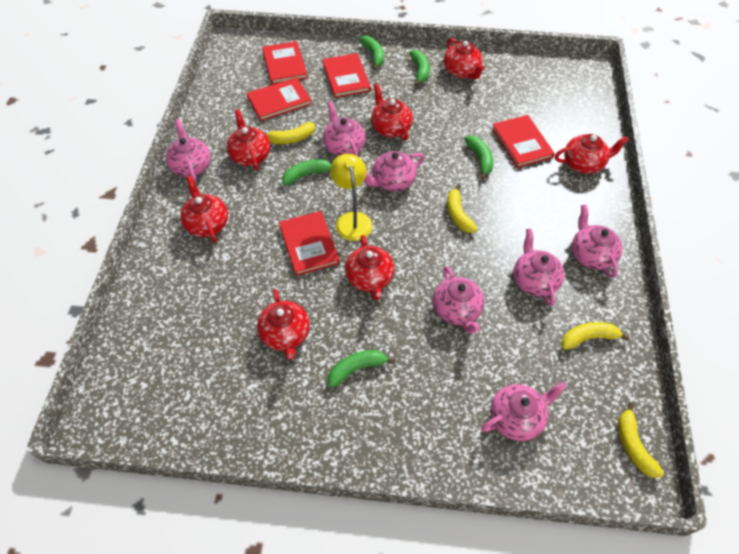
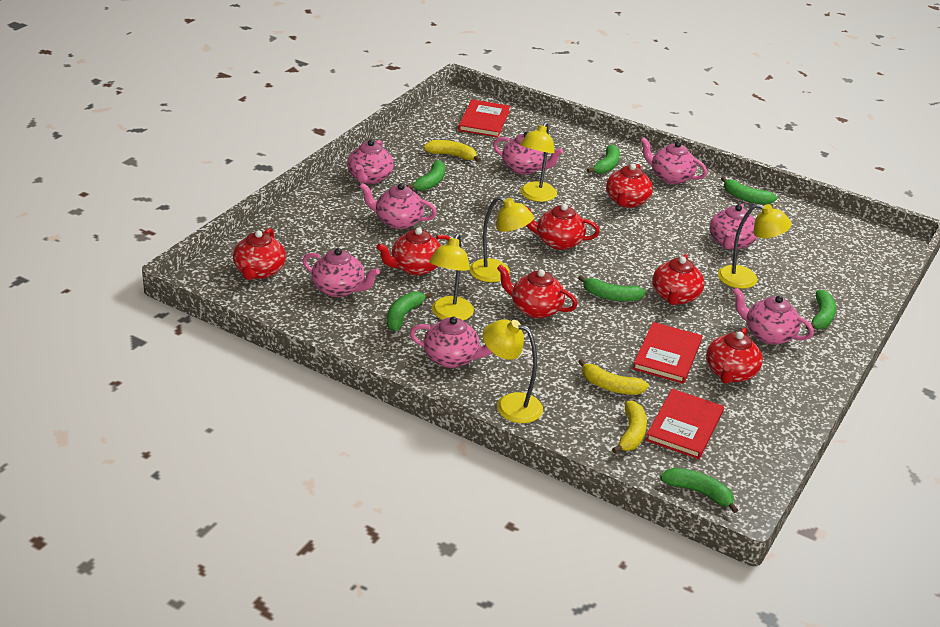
green banana: [282,159,331,185] [328,350,395,388] [359,36,384,70] [410,49,430,86] [464,136,493,180] = 5 -> [387,291,433,331] [407,160,445,191] [578,275,646,302] [587,144,620,174] [660,468,738,513] [721,177,777,205] [806,290,836,330] = 7
pink teapot: [166,119,211,182] [323,101,366,156] [364,151,424,192] [433,266,485,334] [481,382,567,441] [514,229,565,306] [572,204,623,278] = 7 -> [302,248,380,297] [347,140,394,184] [359,183,437,229] [410,317,492,368] [493,132,563,175] [641,137,707,184] [710,204,757,250] [733,288,814,345] = 8
red book: [247,77,312,121] [262,41,308,85] [279,211,340,276] [322,53,371,98] [492,115,555,168] = 5 -> [458,99,510,137] [633,322,702,384] [646,389,724,459] = 3
yellow banana: [266,122,315,144] [447,184,478,233] [561,322,630,350] [618,403,664,478] = 4 -> [423,140,481,162] [578,359,649,395] [612,401,647,453] = 3
yellow lamp: [330,154,372,241] = 1 -> [429,233,474,321] [470,196,534,282] [483,319,543,423] [520,122,557,202] [718,204,792,289] = 5

